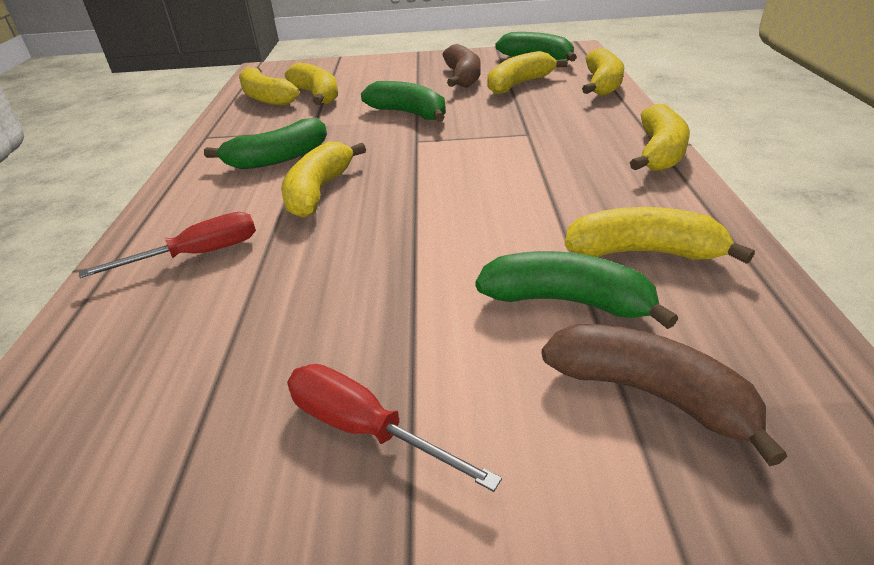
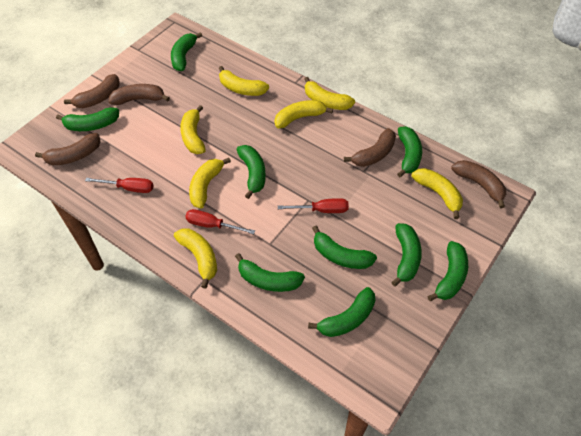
brown banana: [443,44,481,88] [541,324,787,466] = 2 -> [35,133,101,165] [64,74,120,108] [109,84,170,105] [344,128,396,167] [451,160,506,208] = 5
green banana: [204,118,327,169] [361,81,446,122] [475,251,678,329] [495,32,577,62] = 4 -> [56,107,119,131] [171,32,202,71] [235,253,305,292] [237,145,266,199] [308,287,375,337] [312,226,377,269] [391,223,422,287] [397,126,422,177] [428,241,468,301] = 9
red screwdriver: [79,212,256,278] [287,364,502,492] = 2 -> [85,178,153,193] [185,209,255,234] [278,198,349,213] = 3

